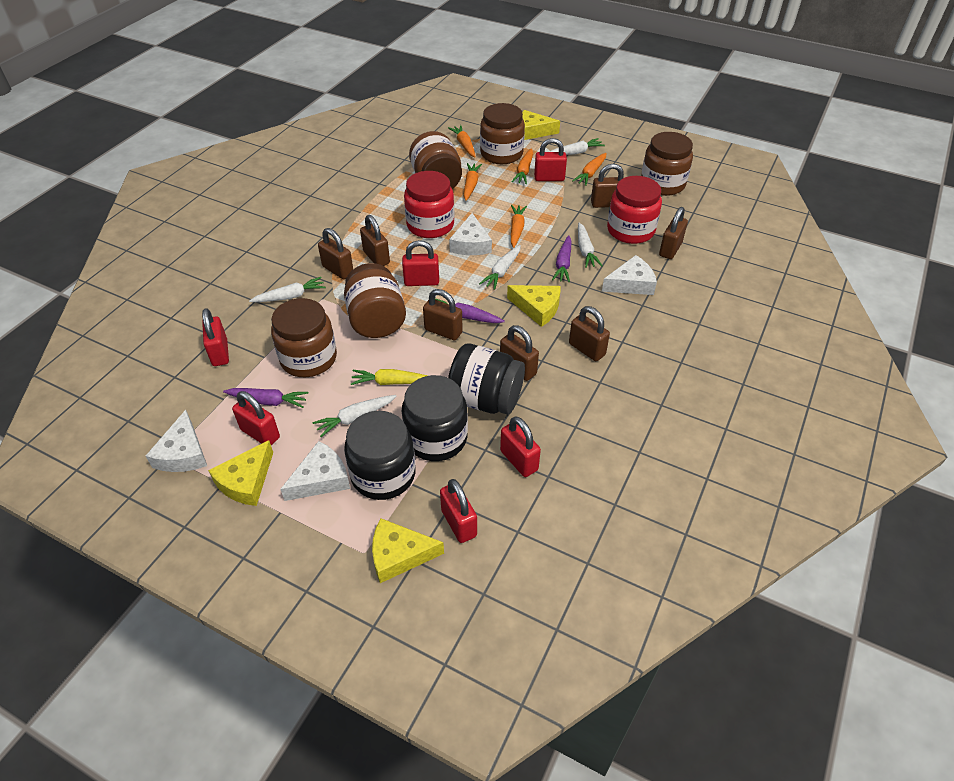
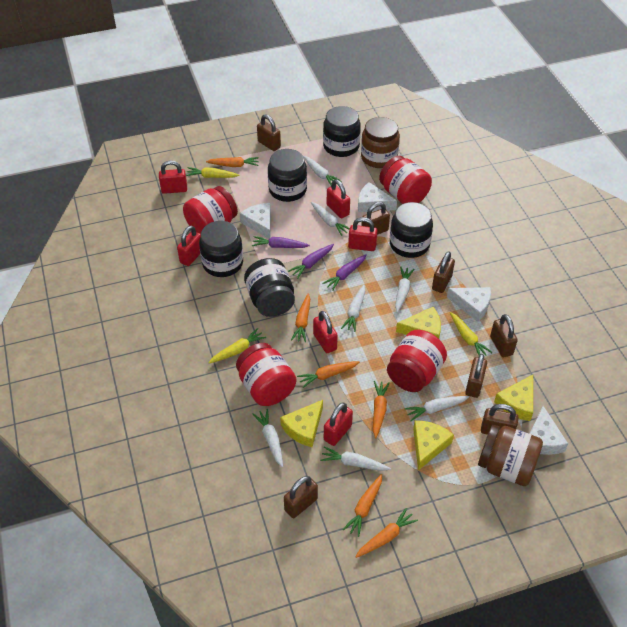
black jar: [344,411,416,500] [402,375,468,461] [448,343,525,414] = 3 -> [199,221,243,277] [244,258,295,317] [268,149,307,202] [323,106,361,157] [390,202,433,258] = 5
brown jar: [271,298,337,377] [344,263,406,338] [409,131,462,189] [480,103,525,164] [641,132,693,196] = 5 -> [361,117,400,168] [478,424,543,486] = 2
orange carrot: [448,125,476,157] [464,163,482,201] [511,205,527,248] [512,148,533,184] [572,153,607,186] = 5 -> [206,157,259,167] [291,293,310,342] [297,361,360,388] [343,474,382,537] [355,508,418,558] [373,381,390,438] = 6
red jar: [404,171,454,238] [607,176,662,244] = 2 -> [183,186,238,234] [236,343,296,406] [379,156,432,204] [387,330,447,392] = 4
white carrot: [249,277,326,302] [313,395,396,437] [479,245,521,290] [550,138,605,155] [578,223,602,268] = 5 -> [253,409,283,467] [303,156,341,186] [311,202,350,236] [320,447,391,471] [341,285,365,332] [395,267,414,313] [405,396,469,421] = 7
yellow carrot: [351,369,428,385] = 1 -> [186,167,240,178] [208,328,266,364] [450,312,493,356] = 3

